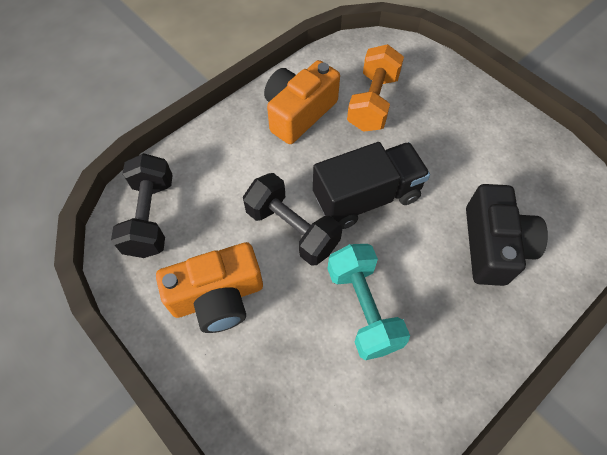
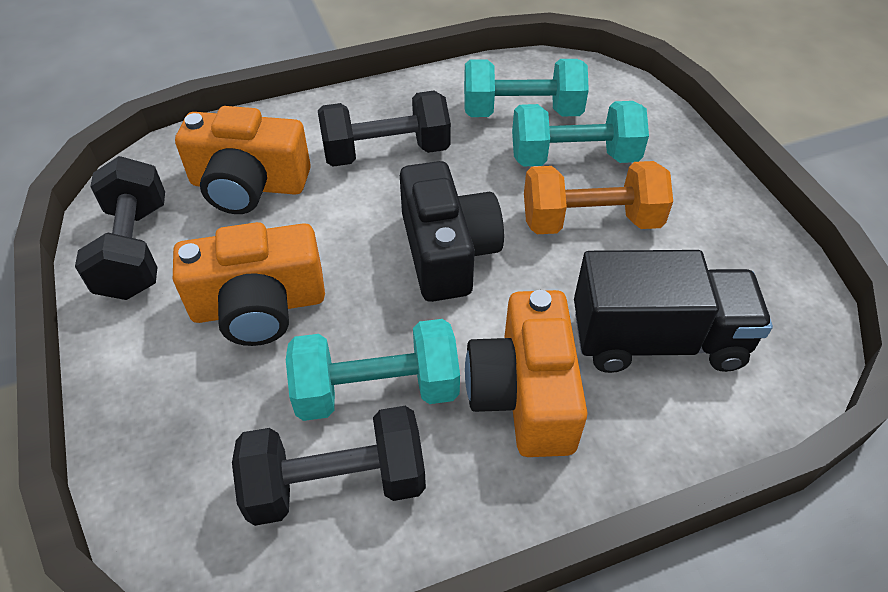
black dumbbell: [111,153,173,258] [243,173,342,266] = 2 -> [75,156,165,300] [232,406,426,526] [318,91,451,167] = 3
orange camera: [156,242,263,333] [264,60,340,144] = 2 -> [173,222,325,346] [175,106,311,214] [465,290,587,457] = 3
turquoise dumbbell: [328,244,410,360] = 1 -> [286,319,460,421] [464,59,589,117] [512,101,649,167] = 3

